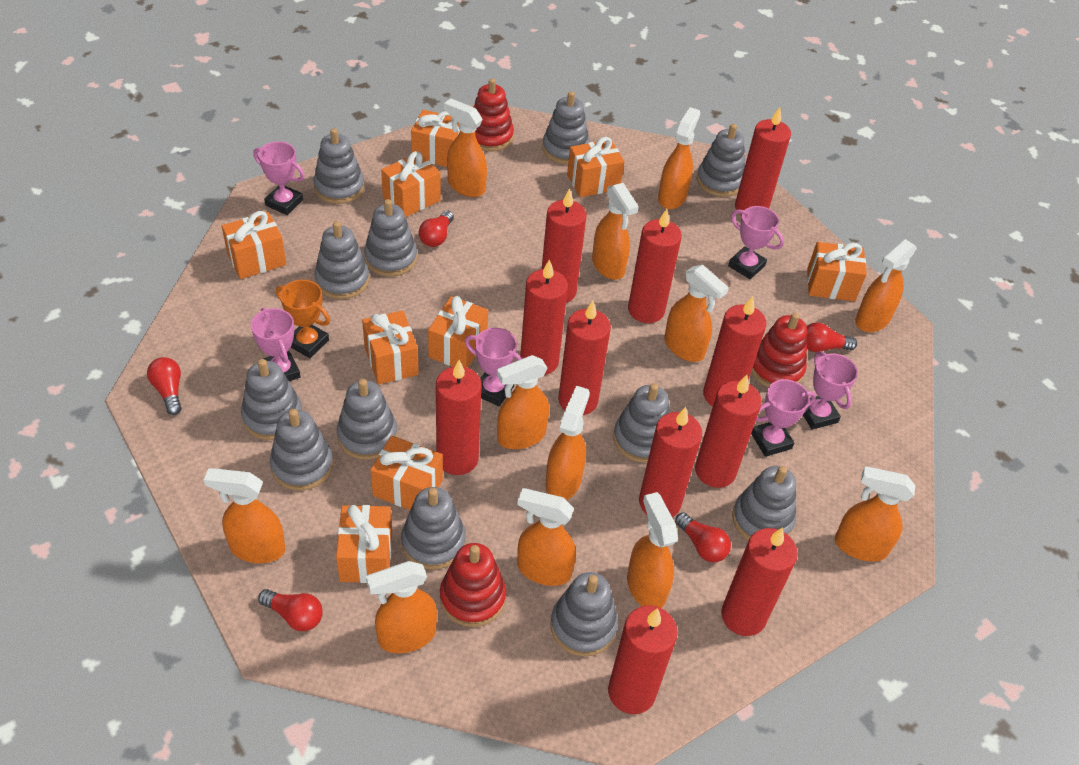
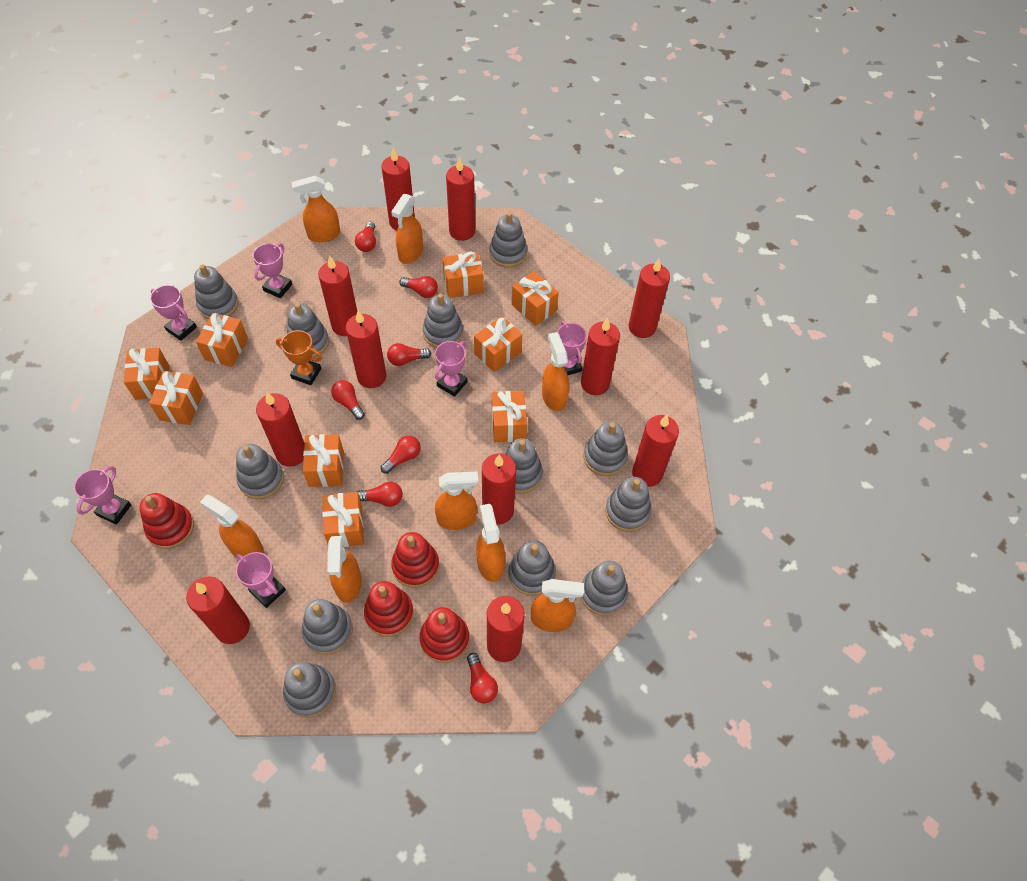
orange spray bottle: [204,468,285,563] [366,561,437,653] [444,98,487,197] [497,355,549,449] [517,488,576,586] [545,386,590,500] [592,183,639,280] [627,492,678,608] [658,107,700,209] [664,265,729,362] [835,466,915,562] [855,239,917,332] = 12 -> [200,495,264,559] [291,176,340,242] [327,536,362,603] [391,194,423,264] [435,472,479,530] [476,504,505,582] [531,579,584,632] [542,332,569,411] = 8
red light bulb: [147,357,182,415] [258,589,323,631] [419,210,454,247] [675,512,731,562] [807,322,857,352] = 5 -> [331,380,365,420] [355,222,376,252] [357,482,403,507] [381,436,421,474] [387,343,431,366] [399,276,438,298] [467,653,498,704] = 7
red stacking toy: [440,543,506,627] [474,78,514,151] [751,313,807,387] = 3 -> [139,493,194,549] [364,581,414,637] [391,532,439,588] [420,607,469,663] = 4

